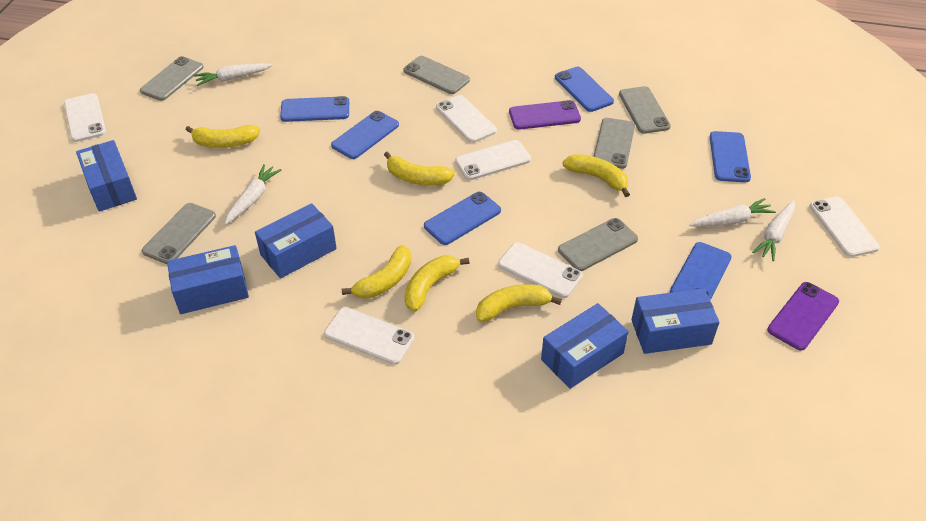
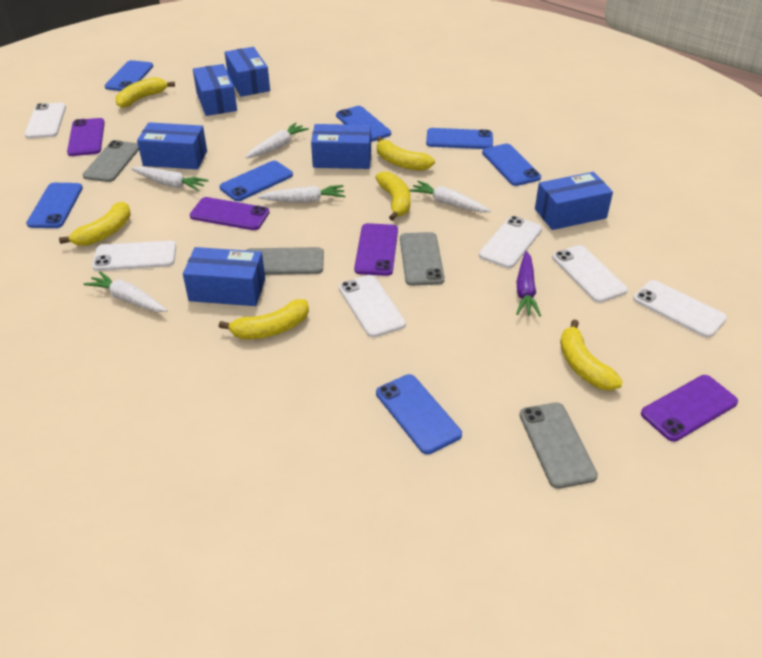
blue box: [76,140,137,212] [167,245,249,314] [255,203,337,278] [541,303,629,389] [631,288,720,354] = 5 -> [137,122,207,169] [183,247,265,306] [193,64,237,116] [225,47,270,97] [311,124,371,169] [535,172,613,230] = 6
blue phone: [280,96,349,122] [331,111,399,159] [424,192,501,245] [555,67,614,112] [670,242,732,300] [710,131,751,182] = 6 -> [26,183,83,228] [104,60,153,91] [220,161,293,201] [336,106,391,142] [376,374,462,455] [426,128,493,149] [482,144,541,186] = 7
grey phone: [140,56,203,101] [142,203,216,264] [403,56,470,94] [558,218,638,271] [593,118,635,169] [619,86,671,134] = 6 -> [82,140,139,182] [246,247,324,275] [400,232,445,286] [519,403,598,489] = 4
purple carrot: none = 0 -> [516,251,541,316] = 1
purple phone: [509,100,581,130] [767,282,839,351] = 2 -> [67,118,105,156] [190,197,270,230] [354,223,398,276] [641,375,738,442] = 4
white carrot: [194,63,273,86] [224,164,281,225] [689,198,776,227] [752,200,795,261] = 4 -> [84,271,168,312] [131,166,209,191] [245,123,309,159] [258,185,345,203] [409,181,491,213] = 5

